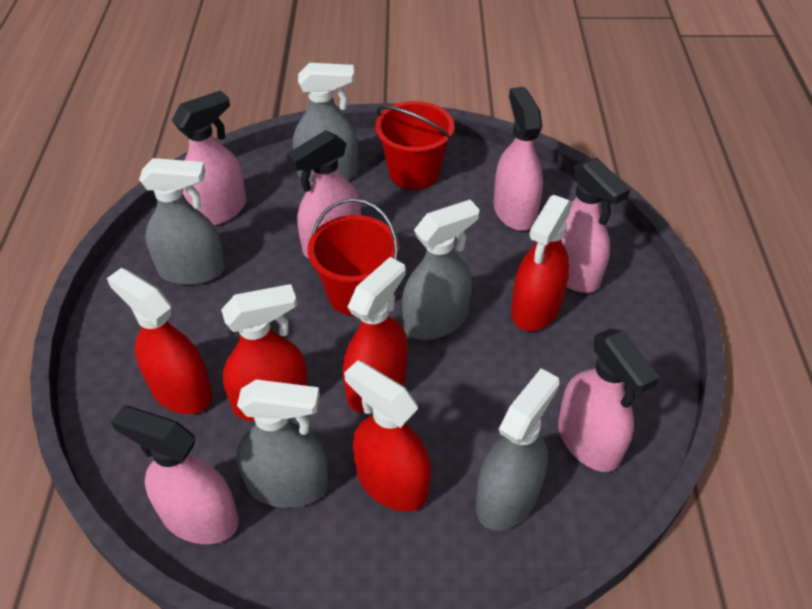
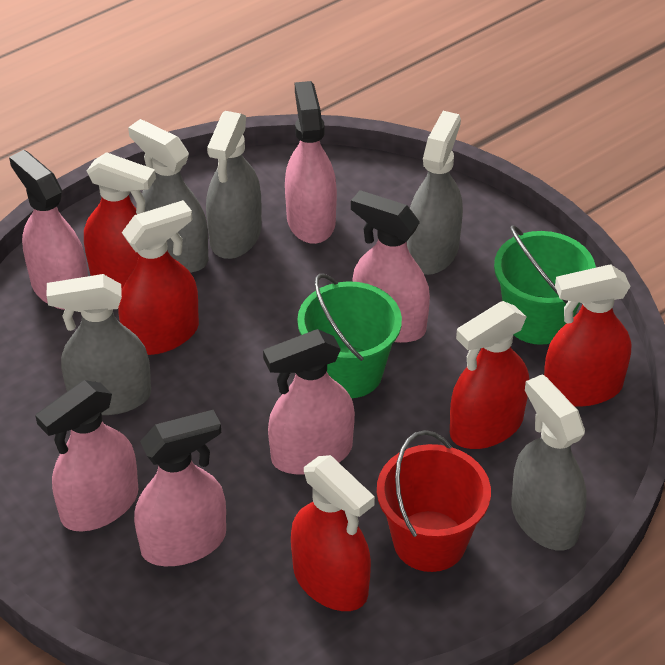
green bucket: none = 0 -> [297,274,402,398] [494,225,596,345] = 2
red bucket: [308,198,399,316] [375,101,455,190] = 2 -> [377,430,491,572] = 1

